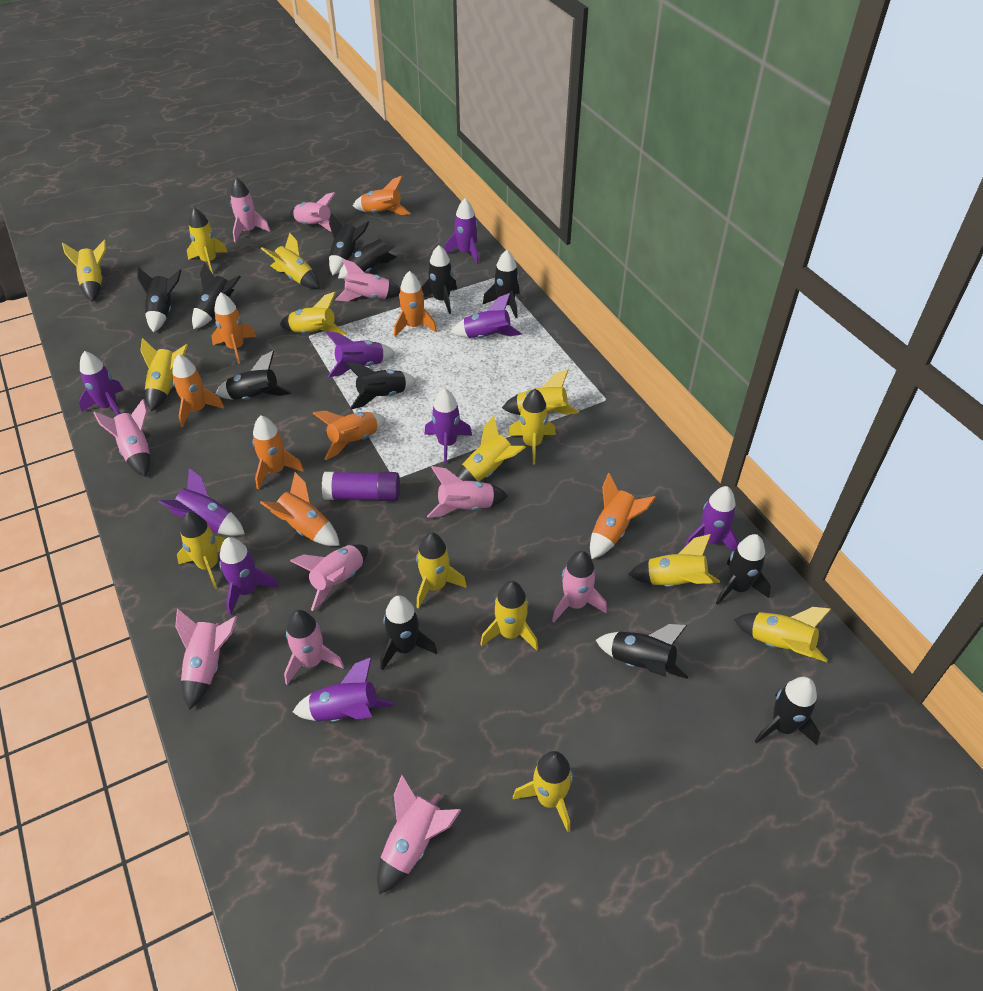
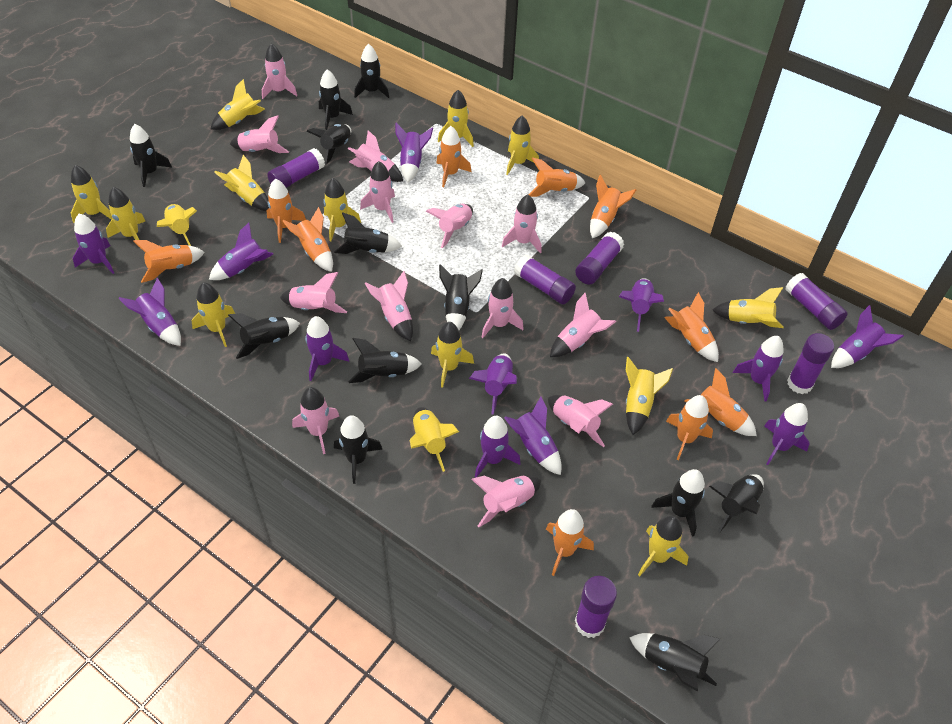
orange rocket: [172,354,224,427] [212,293,256,364] [252,416,304,490] [260,472,340,546] [313,411,385,460] [353,176,411,215] [394,271,437,337] [590,473,656,559] = 8 -> [133,240,205,283] [267,178,306,243] [283,207,333,272] [436,126,472,187] [529,157,585,197] [546,509,594,576] [590,175,636,238] [664,292,719,362] [666,395,713,460] [684,368,757,436] = 10
pink rocket: [93,399,150,477] [175,609,237,710] [230,177,270,242] [284,610,344,685] [290,192,335,232] [290,544,368,611] [335,258,400,301] [377,775,461,894] [427,466,508,518] [552,551,607,622] = 10 -> [230,115,289,153] [262,43,297,99] [280,272,347,313] [292,387,339,454] [348,130,403,182] [360,161,395,223] [365,271,413,341] [426,204,473,248] [471,476,541,527] [482,278,524,338] [502,194,542,254] [548,395,613,447] [550,293,616,357] = 13
purple glue stick: [322,472,400,501] = 1 -> [267,148,325,188] [514,254,576,304] [575,232,624,285] [575,576,617,638] [785,273,848,330] [787,333,834,394] = 6
purple rocket: [79,351,124,415] [158,468,245,536] [220,537,279,615] [293,657,395,722] [325,331,396,377] [425,388,472,464] [445,199,479,264] [451,293,522,338] [684,486,739,552] = 9 -> [73,214,114,274] [118,278,181,346] [209,223,273,280] [305,316,349,381] [395,123,433,182] [469,353,517,414] [475,416,521,478] [504,396,562,475] [619,278,664,332] [733,336,784,402] [764,403,810,465] [831,305,904,368] = 12

